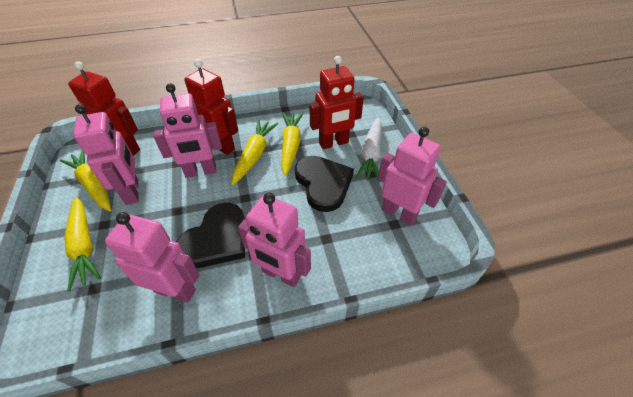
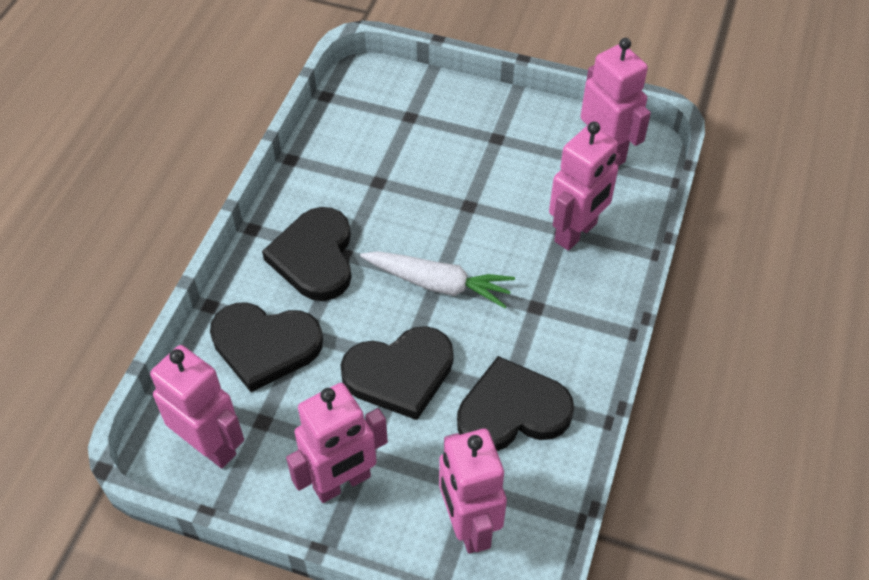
black heart: [176,203,245,268] [295,156,354,212] = 2 -> [210,302,323,392] [262,207,351,301] [340,326,454,420] [457,356,574,451] = 4
red robot: [68,61,140,156] [184,59,238,155] [309,56,364,149] = 3 -> none = 0
yellow carrot: [60,150,111,212] [64,197,101,292] [232,120,278,185] [281,112,304,176] = 4 -> none = 0

